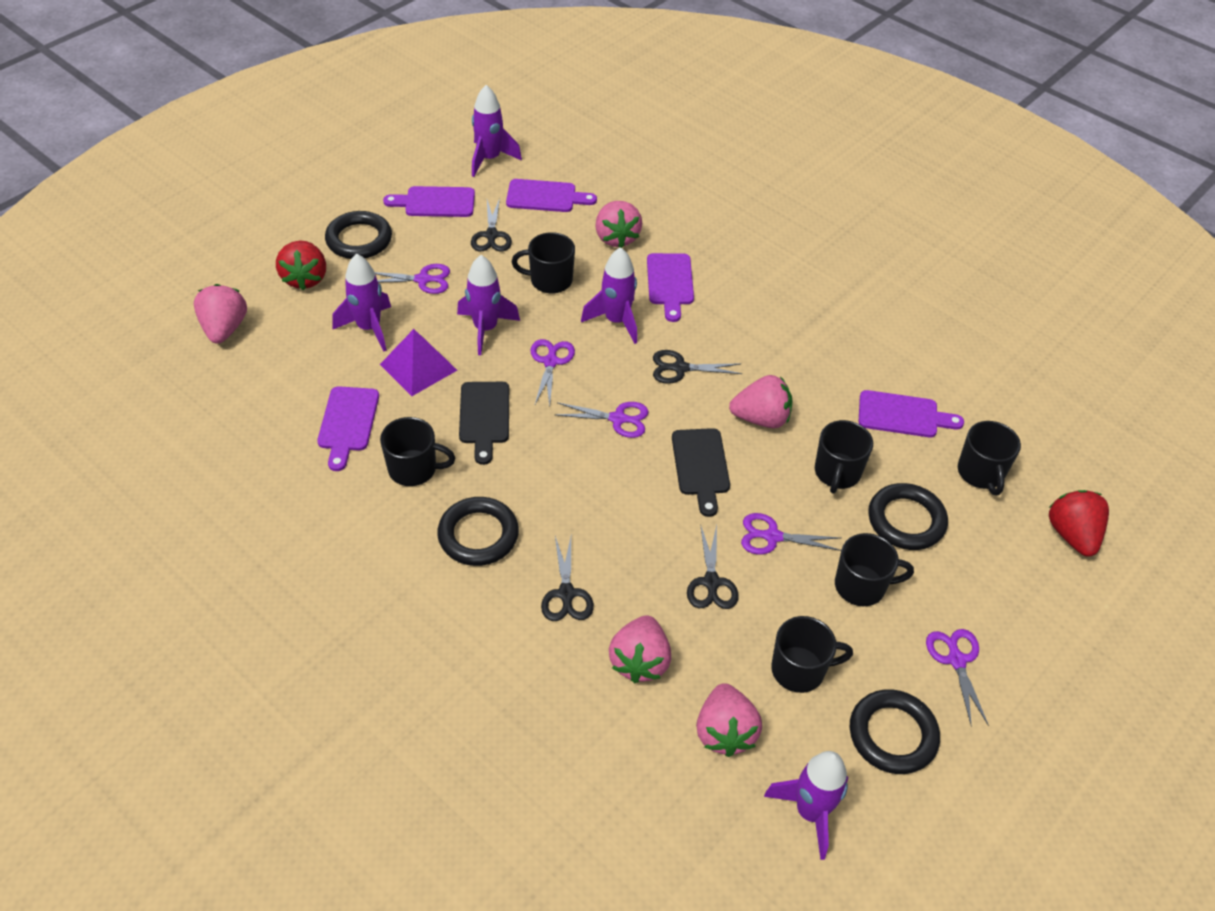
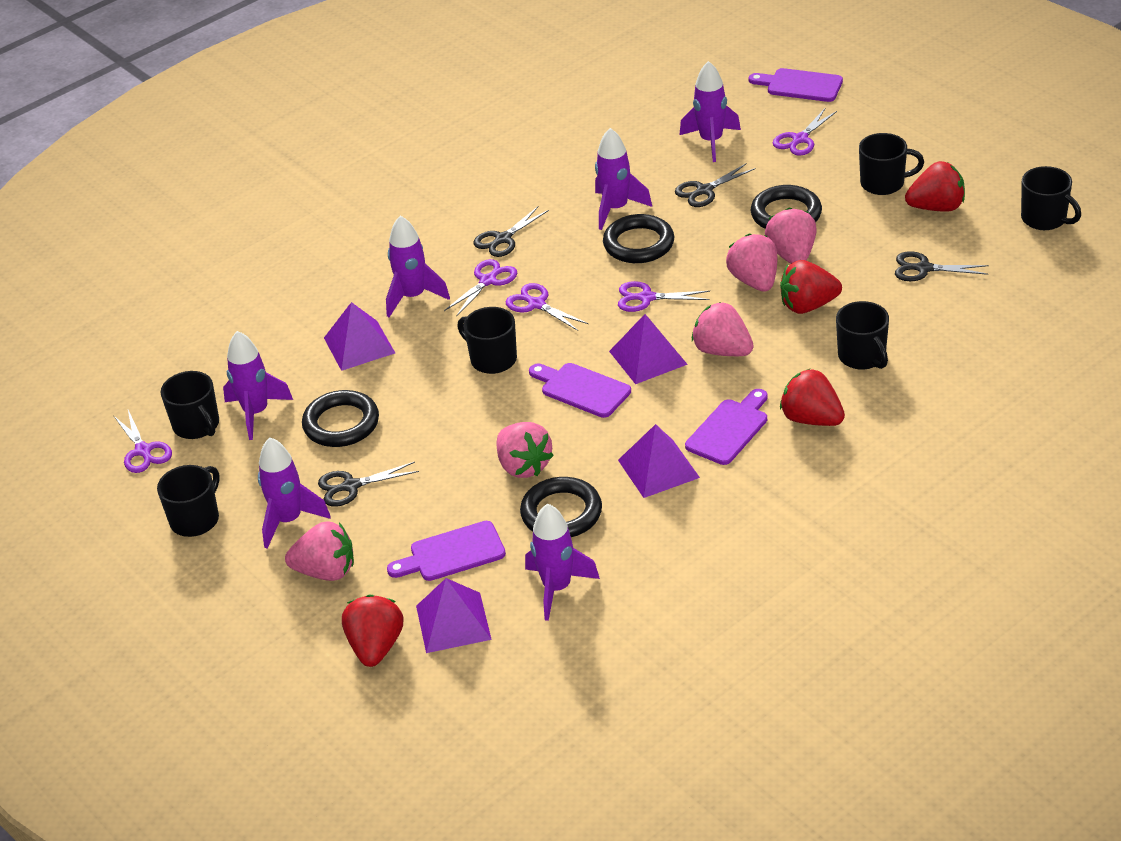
black cutting board: [459,382,509,465] [672,428,730,517] = 2 -> none = 0
purple cutting board: [317,386,379,471] [383,186,475,217] [506,179,597,212] [647,253,694,322] [859,390,964,437] = 5 -> [387,521,506,581] [529,363,631,418] [685,389,768,465] [749,68,843,102] = 4
purple pyramid: [380,329,457,396] = 1 -> [324,302,395,371] [416,578,492,653] [609,314,688,384] [618,424,700,498] = 4
purple rocket: [332,254,391,351] [457,255,520,355] [472,85,522,177] [581,247,637,344] [764,751,848,860] = 5 -> [223,331,293,440] [258,437,331,549] [386,216,450,317] [525,503,600,621] [595,128,652,230] [679,61,741,162] = 6
red strawberry: [276,241,326,290] [1049,490,1109,557] = 2 -> [342,594,403,667] [780,260,842,314] [780,369,845,426] [905,161,965,212] = 4

